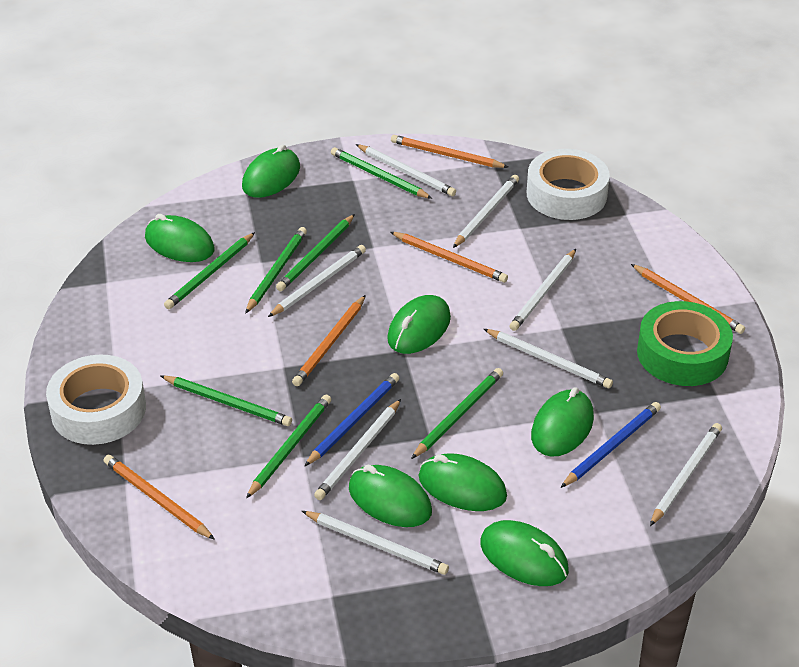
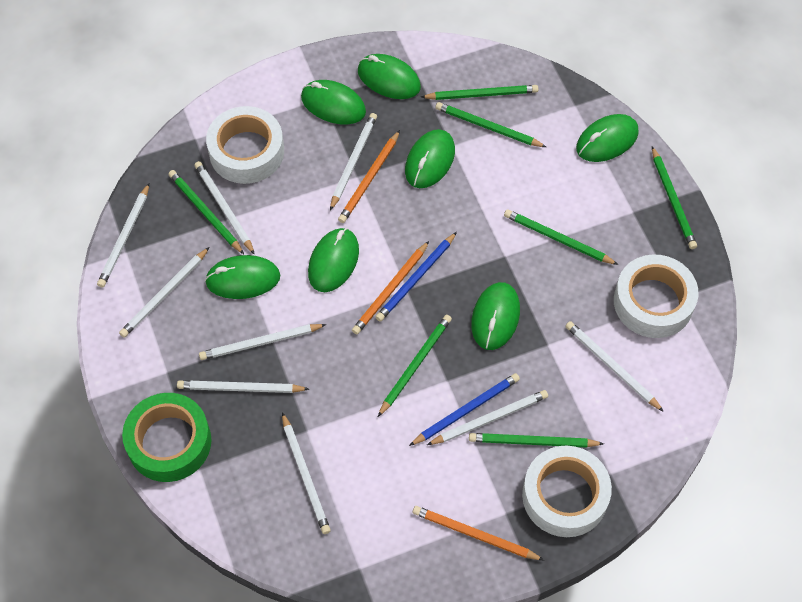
orange pencil: [104,455,215,540] [292,295,366,386] [391,135,508,168] [391,232,508,283] [631,264,745,334] = 5 -> [338,130,400,223] [352,241,429,335] [413,506,544,560] = 3
white pencil: [268,245,366,317] [302,511,449,575] [314,399,401,500] [356,144,456,196] [453,175,519,248] [484,329,613,388] [509,249,576,331] [650,423,722,526] = 8 -> [97,183,149,288] [119,247,210,338] [177,380,309,393] [194,161,255,255] [199,324,326,360] [282,412,331,534] [330,113,377,211] [427,390,548,445] [565,321,664,412] = 9
white tape: [46,354,146,445] [527,149,610,220] = 2 -> [206,106,284,184] [522,446,612,537] [614,254,699,338] = 3

